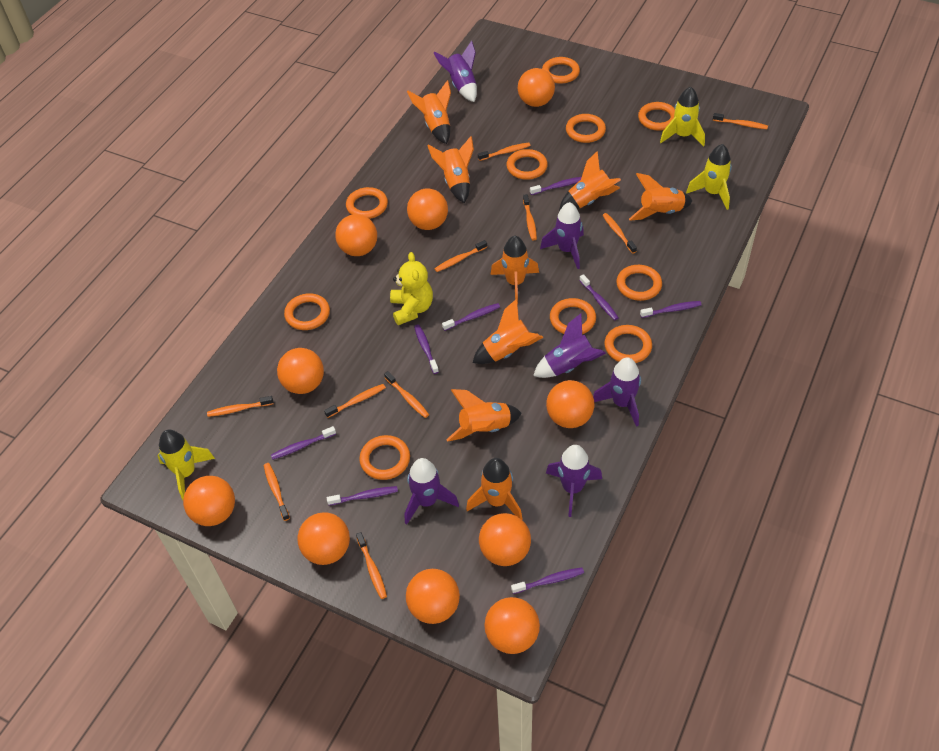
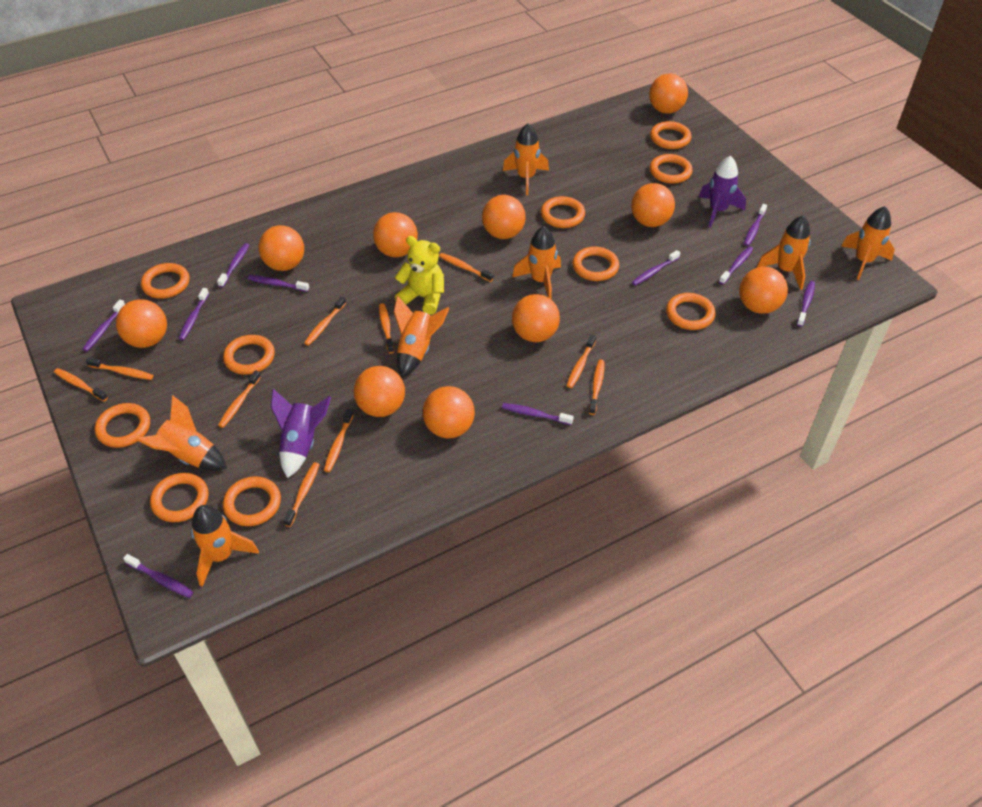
orange rocket: [407,80,451,144] [427,136,474,203] [446,389,522,442] [466,458,523,520] [473,299,543,364] [490,236,539,304] [559,151,621,210] [629,173,692,221] = 8 -> [136,395,227,471] [191,505,259,587] [394,295,450,378] [503,123,549,195] [512,226,561,300] [757,216,811,290] [841,206,895,280] = 7
purple rocket: [405,458,459,525] [434,40,477,102] [533,314,606,378] [540,202,584,269] [546,445,602,517] [593,357,641,427] = 6 -> [271,389,331,478] [699,156,746,227] = 2
purple toothbrush: [271,426,336,460] [327,486,398,506] [414,324,439,374] [442,303,500,331] [511,567,584,594] [530,177,582,195] [579,274,618,321] [640,301,702,318] = 8 -> [82,300,125,352] [123,554,193,598] [179,288,209,340] [217,243,249,288] [248,275,309,292] [502,403,574,425] [632,250,680,286] [719,246,753,285] [744,204,767,246] [797,281,815,327] = 10
yellow rocket: [157,430,215,500] [660,87,705,147] [686,144,732,210] = 3 -> none = 0

